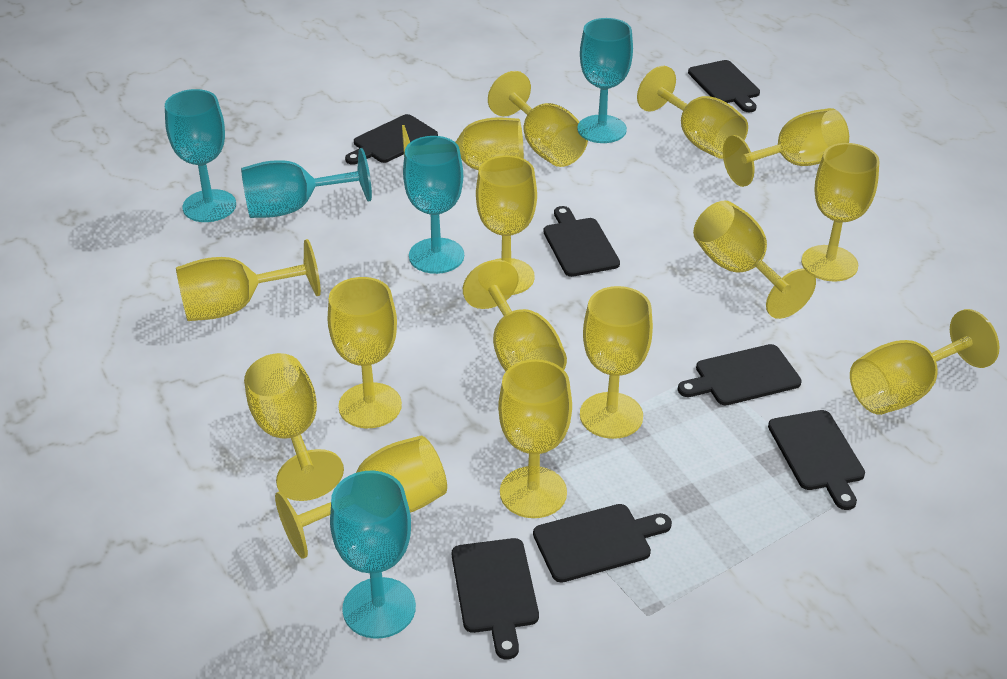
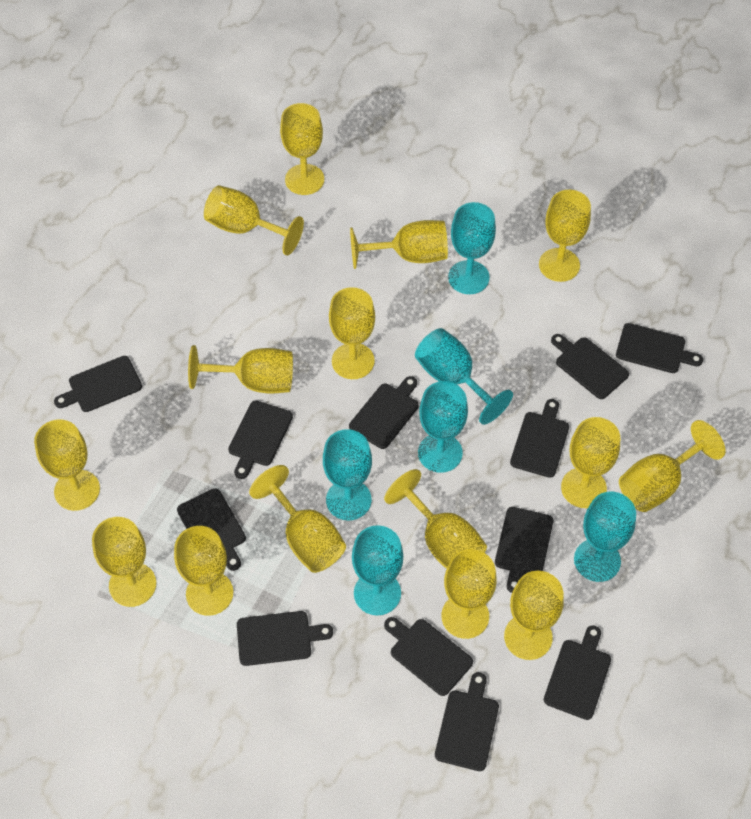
black cutting board: [345,114,438,165] [452,538,539,660] [533,504,672,583] [543,206,620,277] [678,344,802,405] [688,60,760,112] [768,410,865,510] = 7 -> [54,356,142,412] [177,488,246,571] [228,400,293,479] [237,611,333,666] [349,376,419,449] [384,617,473,696] [435,672,499,771] [495,507,553,593] [510,399,569,478] [544,625,611,720] [551,334,629,399] [616,323,703,373] = 12
turquoise goblet: [165,89,236,222] [241,148,372,218] [330,471,416,639] [403,136,464,274] [580,18,633,143] = 5 -> [323,429,372,520] [352,525,403,615] [415,328,513,425] [418,381,468,473] [448,202,496,294] [574,492,636,582] = 6

